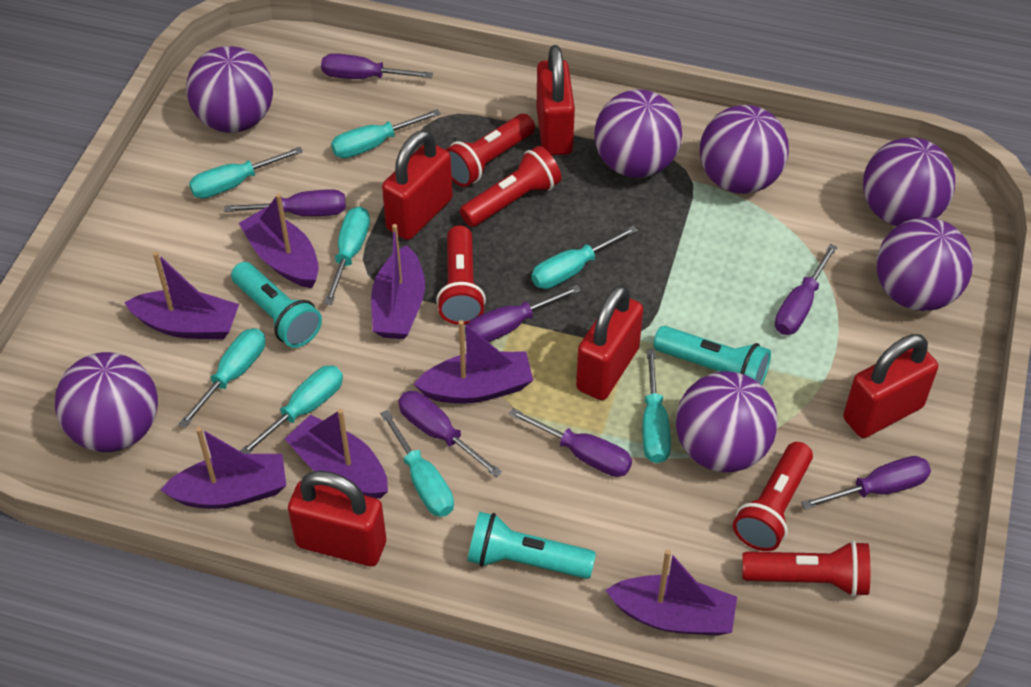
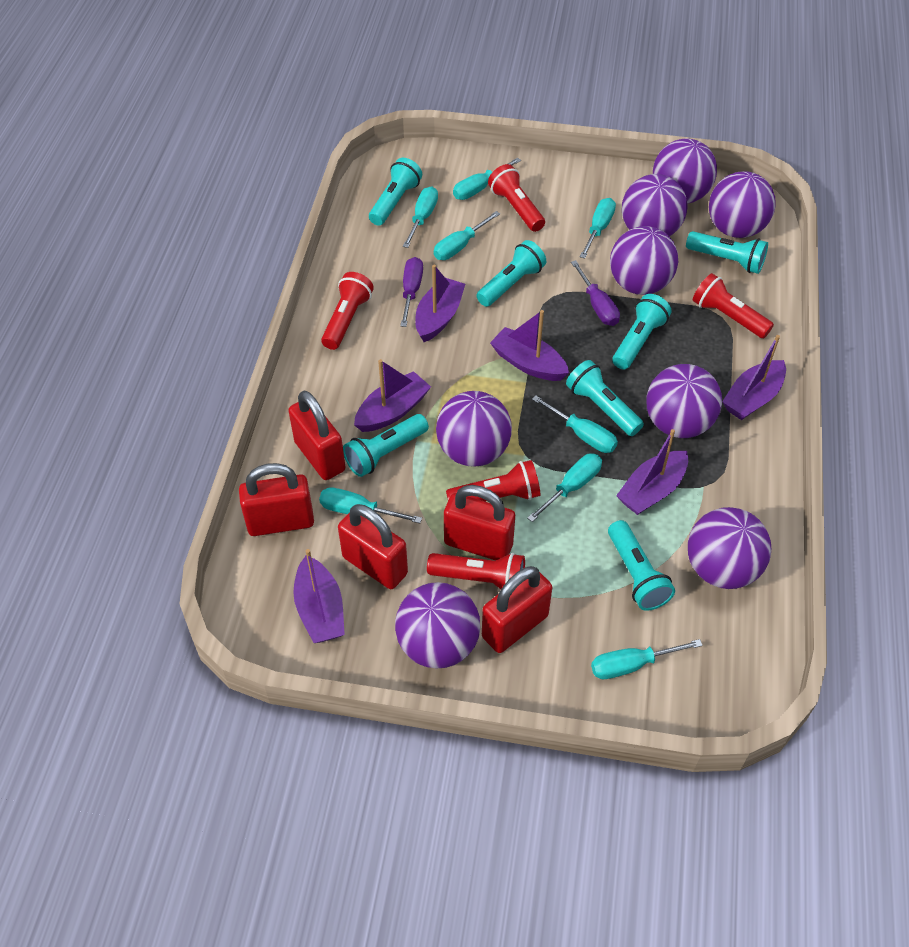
purple ball: [55,352,158,452] [186,46,273,133] [594,89,682,178] [676,371,778,472] [700,105,789,194] [863,138,955,226] [877,217,973,311] = 7 -> [395,582,480,668] [436,391,512,467] [610,226,678,295] [622,174,687,236] [646,364,722,438] [653,138,717,203] [688,507,771,589] [709,171,776,238] = 8
purple boat: [124,252,239,340] [160,427,286,509] [239,193,319,288] [285,409,388,499] [371,224,425,339] [413,320,533,404] [606,549,737,636] = 7 -> [294,549,345,643] [354,359,431,432] [415,265,465,342] [490,310,569,381] [616,429,688,515] [722,335,786,420] = 6
purple screwdriver: [224,189,346,216] [321,53,433,79] [398,391,502,477] [465,285,581,342] [509,408,632,477] [775,244,837,335] [801,456,931,510] = 7 -> [400,257,423,327] [571,260,620,326] = 2
turquoise flashlight: [231,262,322,348] [467,512,596,579] [653,326,771,385] = 3 -> [343,414,429,477] [369,158,422,226] [476,240,546,307] [566,360,644,436] [608,520,675,611] [612,294,671,370] [686,231,768,274] = 7

